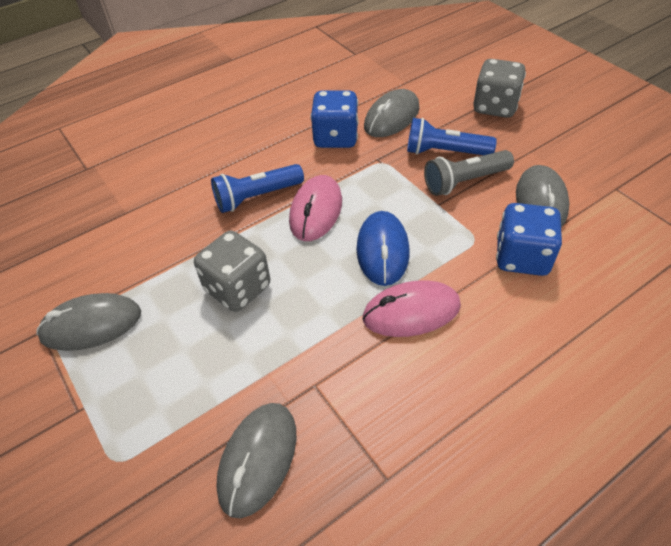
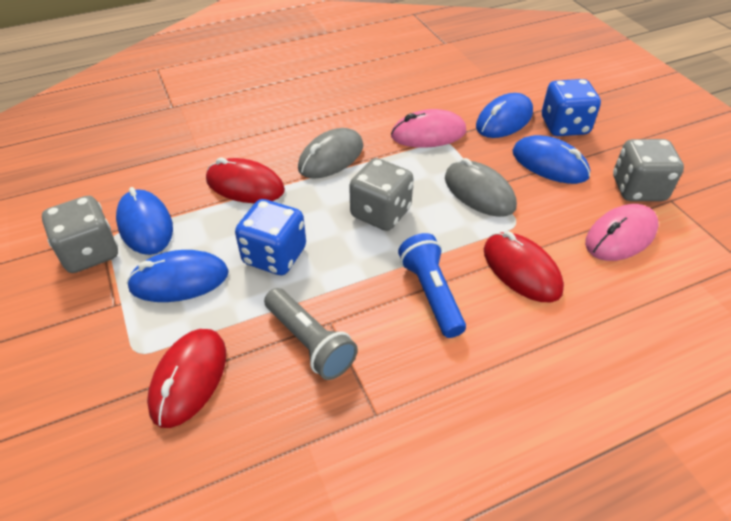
blue flashlight: [211,164,304,213] [407,118,497,155] = 2 -> [398,233,466,338] = 1
blue mouse: [356,211,409,286] = 1 -> [116,187,173,255] [126,250,229,302] [476,93,533,138] [512,135,590,184] = 4
grey dice: [194,231,270,312] [473,59,526,118] = 2 -> [42,196,118,273] [349,158,414,231] [613,139,684,201] = 3
grey mouse: [36,293,141,351] [216,403,296,519] [364,89,419,137] [516,165,569,227] = 4 -> [298,128,363,179] [445,158,517,217] = 2
red mouse: none = 0 -> [147,329,226,428] [206,158,285,203] [484,231,564,302] = 3

